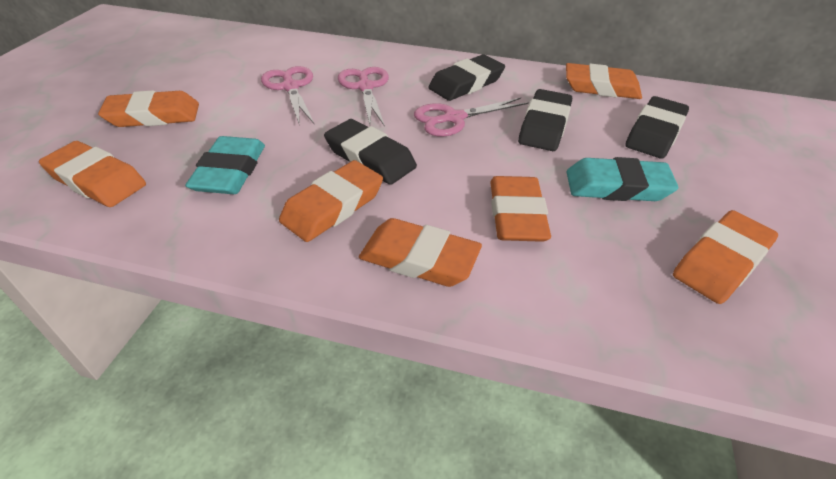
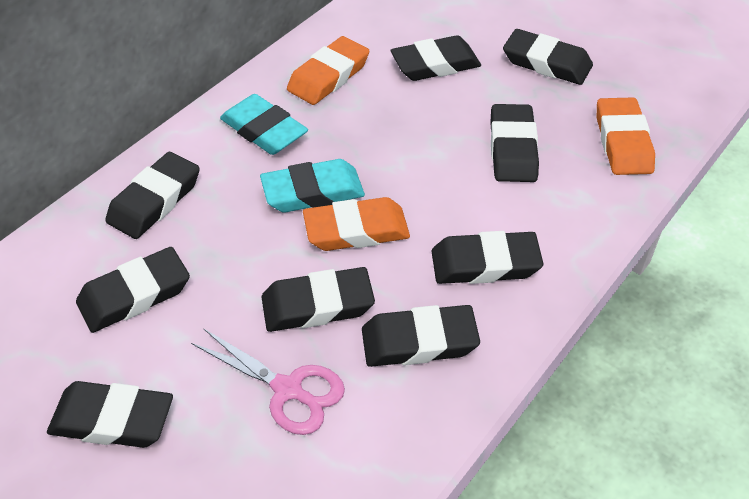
black eraser: [324,119,417,185] [428,54,505,101] [518,89,572,151] [625,96,689,159] = 4 -> [47,381,173,448] [76,247,190,333] [105,152,200,239] [262,267,375,332] [362,305,480,367] [390,35,481,81] [432,231,544,284] [490,104,539,182] [503,29,593,85] = 9
orange eraser: [39,141,146,207] [98,90,199,127] [279,160,383,242] [359,218,482,287] [490,176,551,242] [566,63,642,99] [673,210,778,304] = 7 -> [287,36,369,105] [303,197,410,251] [597,97,655,175] = 3
pink scissors: [261,66,314,126] [338,67,389,127] [414,98,529,137] = 3 -> [191,328,345,435] = 1

